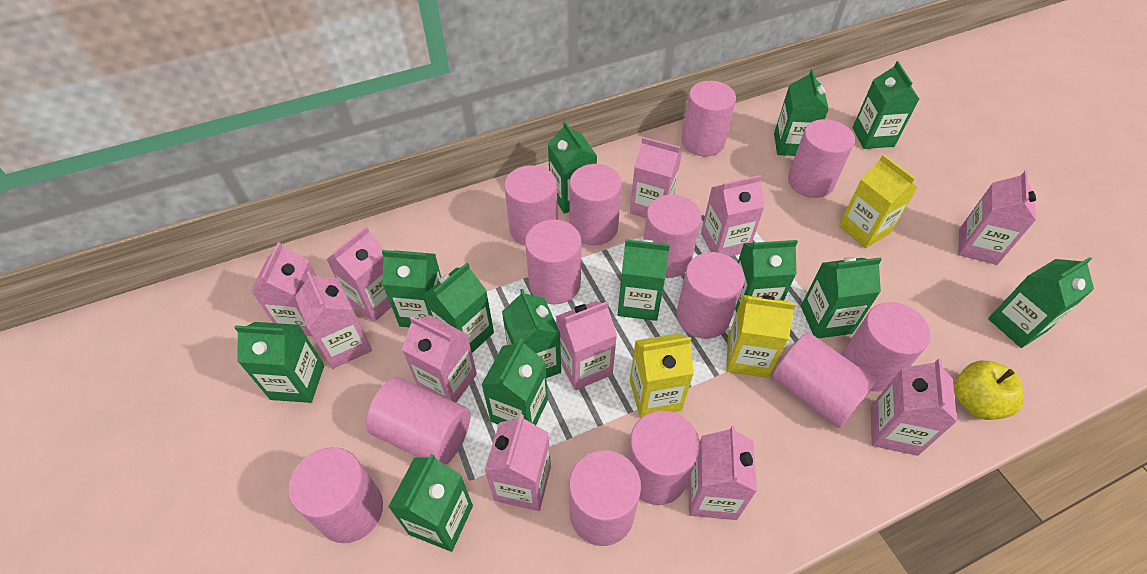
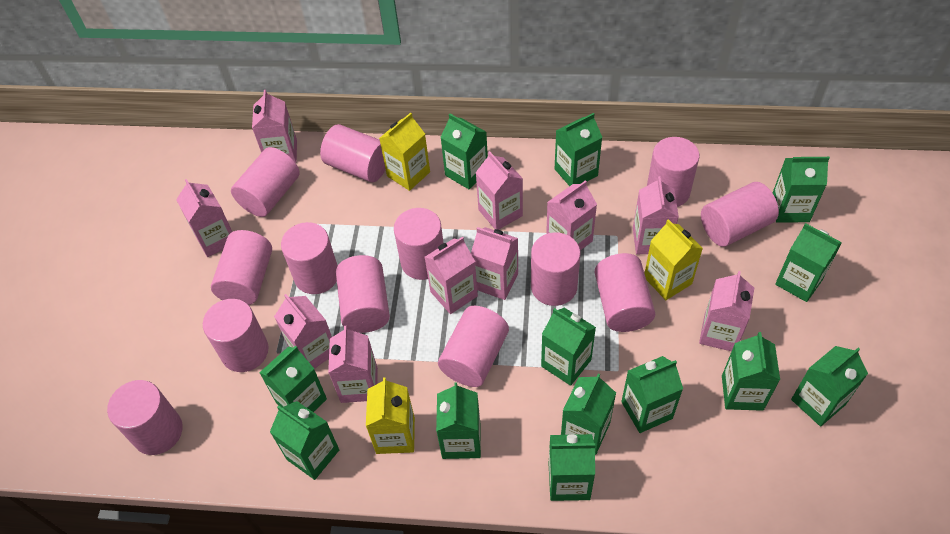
pink carton: [251,242,316,336] [295,271,372,369] [326,226,391,322] [402,315,477,403] [484,414,551,511] [556,301,617,390] [630,137,682,218] [689,426,757,520] [701,175,765,257] [871,358,957,456] [958,171,1036,265] = 11 -> [176,179,232,257] [252,90,297,163] [274,294,332,369] [328,326,378,403] [425,237,478,314] [471,227,518,300] [476,151,523,230] [546,180,597,250] [633,176,679,254] [699,271,754,351] = 10
yellow apple: [954,361,1024,420] = 1 -> none = 0

